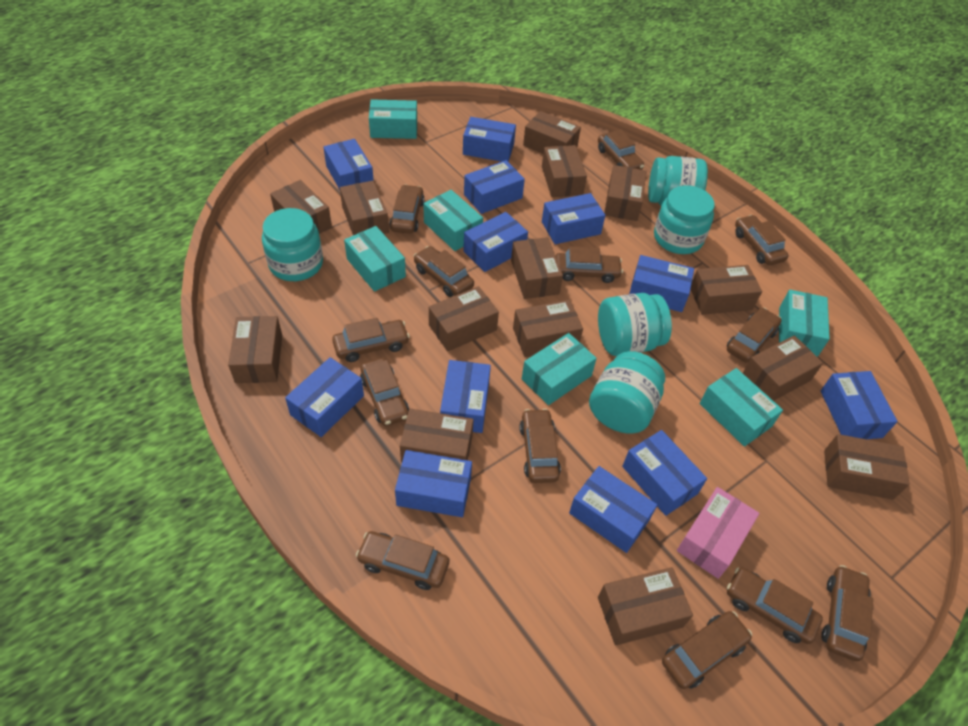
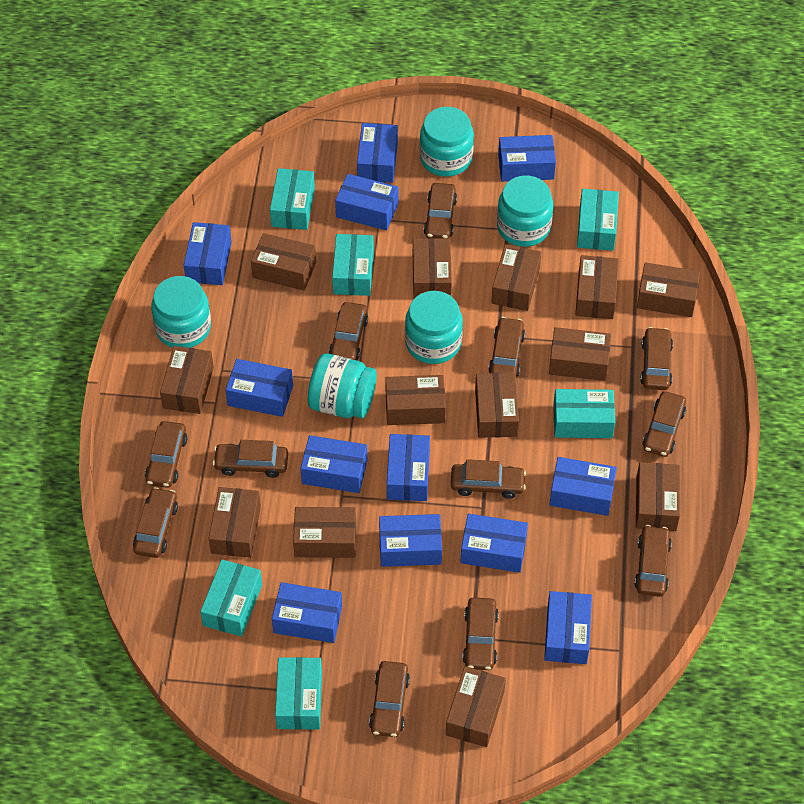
brown box: [228,316,282,383] [270,180,332,233] [340,181,389,235] [400,409,474,462] [429,286,499,351] [511,237,563,299] [513,300,583,357] [523,111,581,154] [542,145,587,197] [598,567,693,646] [604,165,646,221] [691,265,762,315] [743,335,823,401] [824,434,910,500] = 14 -> [160,346,214,414] [208,487,261,558] [251,233,316,291] [293,507,356,558] [385,375,446,425] [413,238,452,299] [446,666,506,747] [475,373,519,438] [491,244,541,311] [549,327,611,381] [575,255,619,319] [636,462,680,531] [637,262,700,317] = 13
brown car: [332,318,410,362] [356,531,449,590] [360,358,409,426] [389,184,425,234] [413,246,474,297] [519,409,561,483] [556,246,623,283] [598,129,644,170] [662,611,752,689] [727,308,782,363] [727,567,823,644] [735,215,789,265] [822,565,873,661] = 13 -> [133,487,178,558] [145,421,187,488] [213,440,288,478] [329,302,368,360] [369,661,410,737] [424,183,457,239] [451,459,526,499] [462,597,499,670] [488,317,525,377] [634,525,672,597] [640,327,673,390] [642,391,686,457] = 12
pink box: [677,487,759,579] = 1 -> none = 0

